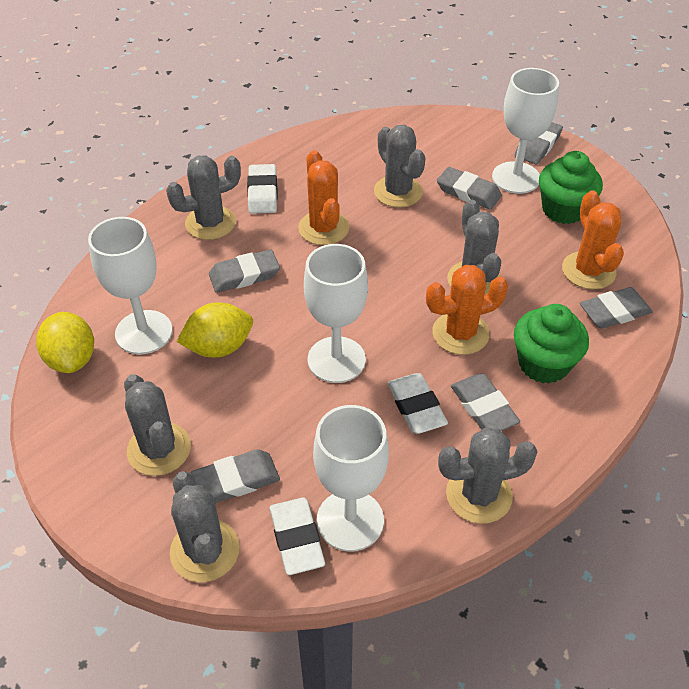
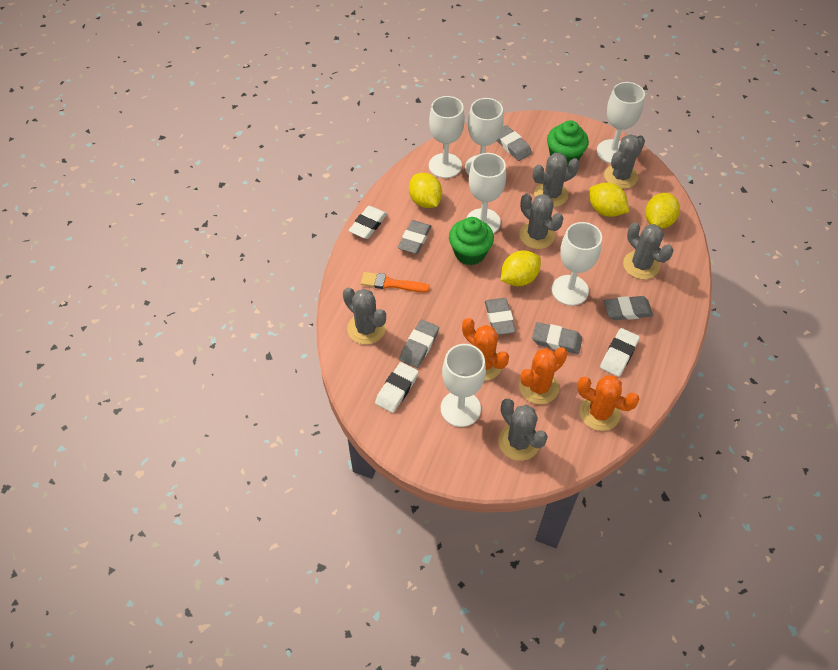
orange brush: none = 0 -> [361,272,430,293] = 1
white goblet: [88,217,173,354] [304,244,368,383] [313,405,389,551] [492,68,559,194] = 4 -> [429,96,465,178] [441,344,486,427] [465,98,504,175] [466,153,506,234] [552,222,602,306] [597,82,645,164] = 6
yellow lemon: [36,312,94,373] [177,302,253,358] = 2 -> [409,173,442,208] [501,251,541,286] [589,183,629,217] [645,193,680,229] = 4

